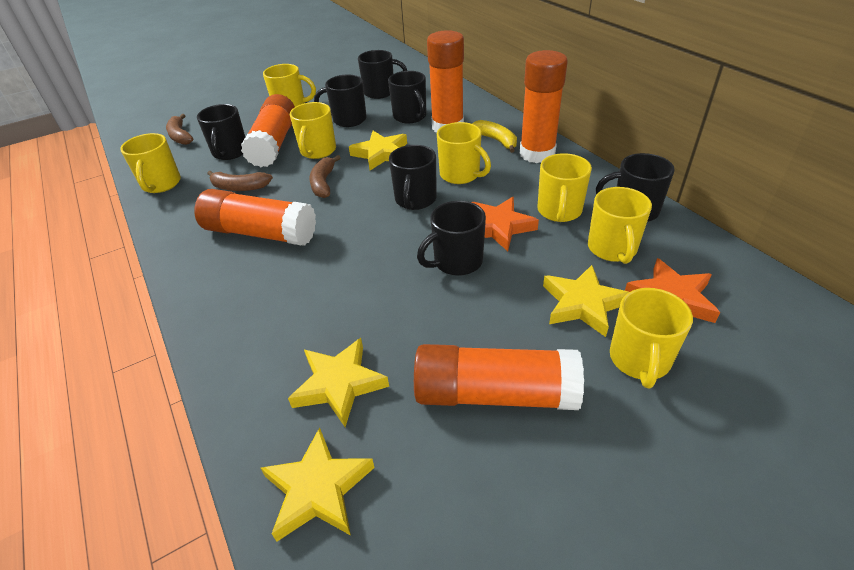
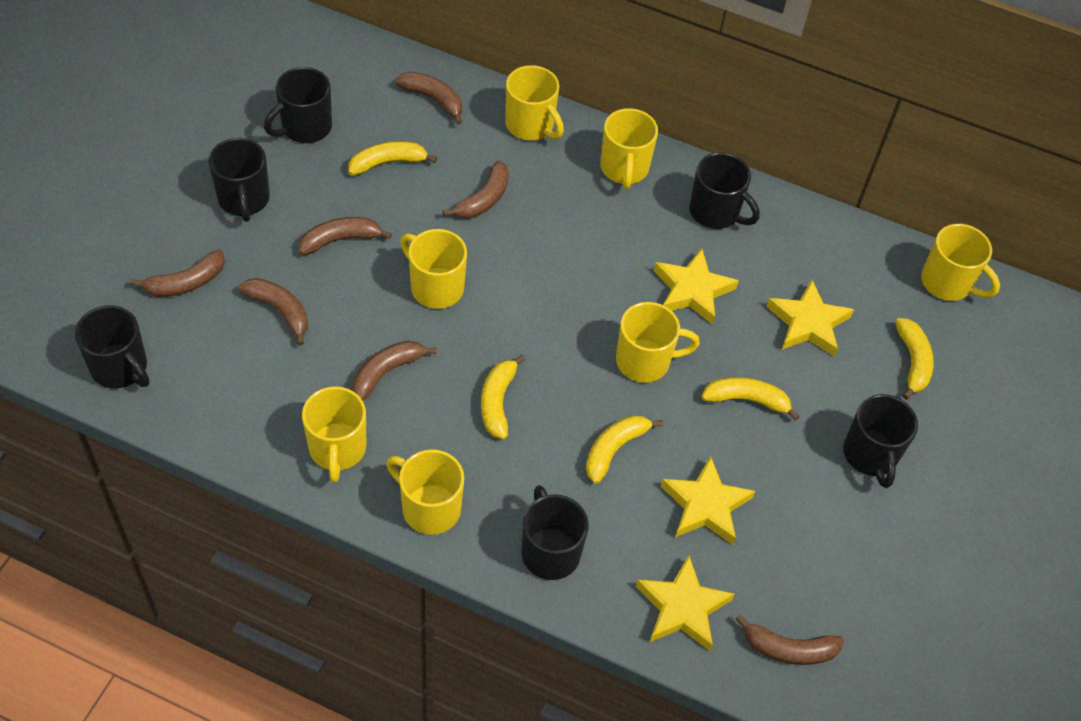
black mug: [197,104,245,160] [314,75,366,127] [358,50,407,99] [388,71,427,123] [389,145,437,210] [417,201,486,276] [596,153,675,222] = 7 -> [75,305,149,389] [209,138,270,222] [264,67,332,143] [521,485,589,580] [689,153,760,229] [843,394,918,488] = 6
brown banana: [166,114,193,145] [207,171,273,191] [309,155,341,198] = 3 -> [130,250,225,297] [238,278,308,346] [299,217,392,255] [353,341,437,401] [395,72,462,125] [443,160,509,218] [735,614,844,665] = 7
orange glue stick: [194,189,316,246] [241,94,295,167] [414,344,584,410] [427,30,464,132] [520,50,568,163] = 5 -> none = 0
orange star: [472,197,539,251] [625,258,720,323] = 2 -> none = 0
yellow banana: [472,120,517,153] = 1 -> [348,141,437,175] [481,355,526,439] [586,415,663,484] [701,377,800,421] [895,318,934,400] = 5

